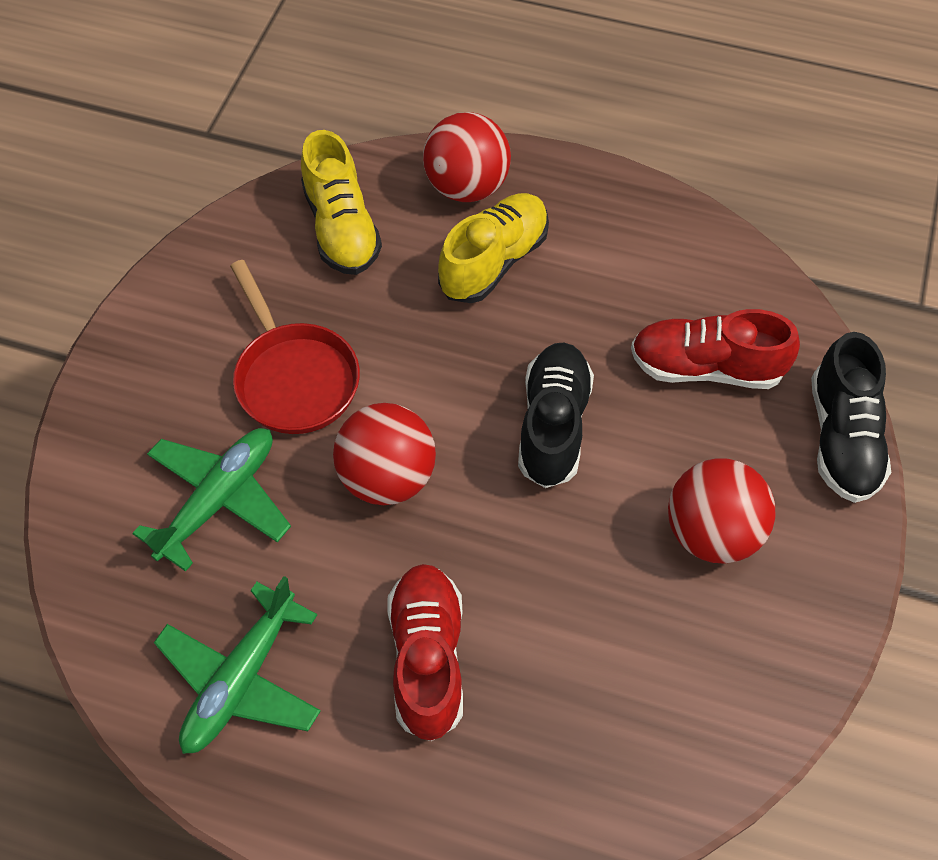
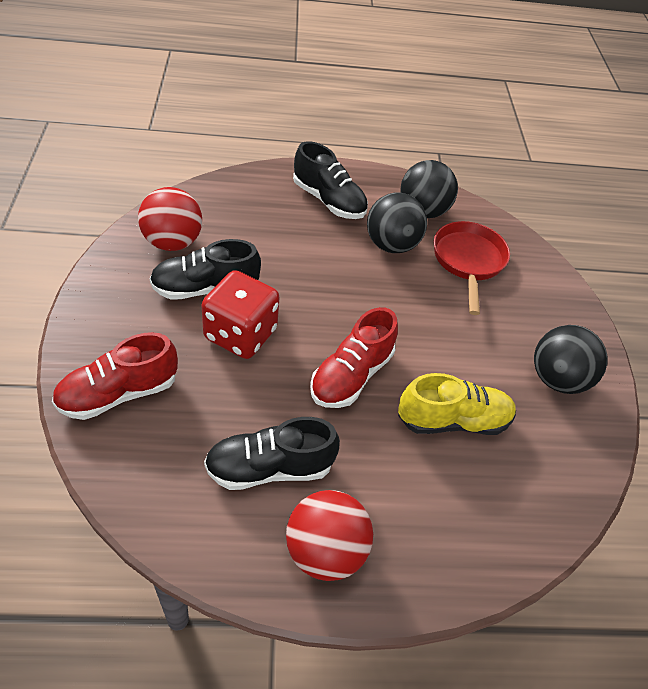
black ball: none = 0 -> [367,193,427,253] [400,160,458,218] [534,325,608,394] = 3
black shoe: [518,343,594,488] [811,332,891,503] = 2 -> [149,239,261,300] [204,417,340,490] [293,141,368,219] = 3
green plane: [132,428,291,572] [154,576,321,754] = 2 -> none = 0
red ball: [333,403,436,505] [423,112,511,202] [668,458,775,564] = 3 -> [138,187,202,251] [286,490,373,581] = 2
red dice: none = 0 -> [202,270,280,359] = 1
yellow shoe: [301,130,382,275] [438,193,549,303] = 2 -> [398,373,516,435] = 1

